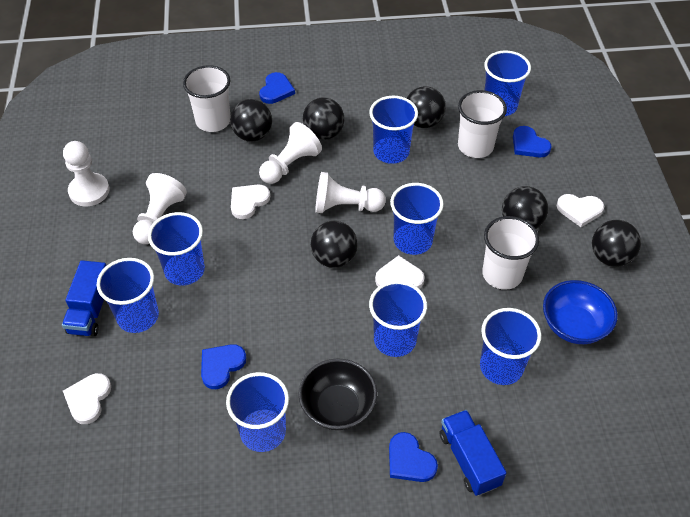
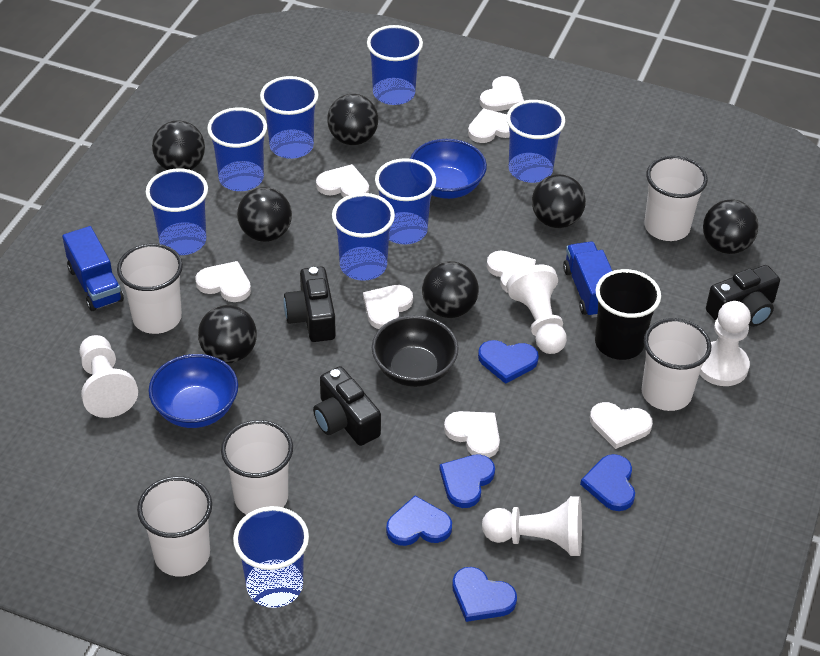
black ball: [230,99,272,141] [303,98,344,140] [311,221,358,268] [407,86,446,128] [502,186,548,229] [592,220,641,267] = 6 -> [152,120,205,170] [198,305,257,364] [237,187,292,242] [327,94,378,145] [422,261,479,318] [532,174,586,228] [703,199,759,254] = 7
black camera: none = 0 -> [284,267,336,342] [313,366,381,446] [706,265,780,327] = 3
black cup: none = 0 -> [595,269,661,360] = 1
blue bowl: [543,280,618,344] = 1 -> [149,354,238,428] [410,139,487,199] = 2
blue heart: [201,344,246,389] [259,72,295,104] [389,432,438,482] [513,126,552,158] = 4 -> [386,496,452,546] [439,454,495,508] [452,567,517,622] [478,340,539,384] [580,454,635,511] = 5
white cup: [183,65,230,132] [458,90,507,158] [482,216,539,290] = 3 -> [117,244,183,334] [137,476,212,576] [221,420,293,515] [641,318,711,411] [644,156,708,241] = 5
white heart: [63,373,111,424] [231,184,270,219] [375,255,425,289] [557,194,604,227] = 4 -> [195,261,251,302] [316,164,369,197] [363,285,413,329] [444,411,500,458] [468,108,510,143] [480,76,524,112] [487,251,536,293] [590,402,653,449] = 8

